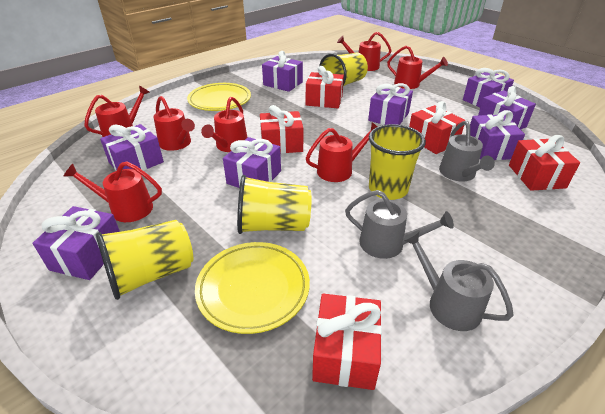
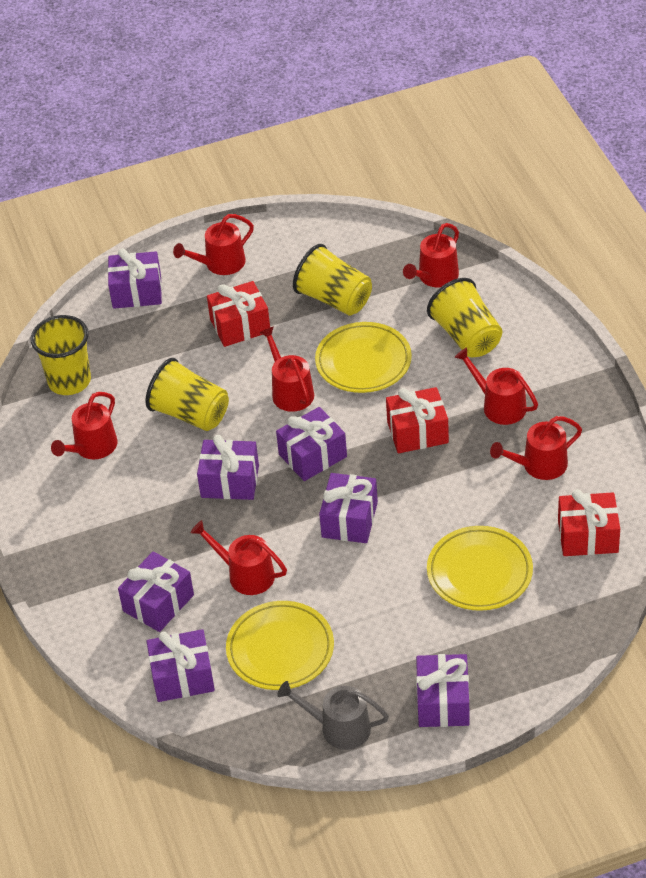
grey watering can: [345,190,454,259] [403,230,514,331] [439,121,495,182] = 3 -> [277,681,389,750] = 1
purple gift: [33,206,120,280] [100,124,164,171] [223,137,281,188] [262,51,303,92] [368,83,413,125] [463,68,514,107] [470,110,525,160] [478,86,536,130] = 8 -> [108,248,162,309] [118,551,194,632] [147,629,215,702] [197,435,259,500] [276,407,347,481] [319,473,378,543] [416,654,470,727] = 7
red gift: [260,105,303,154] [306,66,344,108] [312,294,382,390] [409,101,466,154] [509,135,580,191] = 5 -> [207,281,270,347] [386,387,449,453] [558,489,620,556] = 3
yellow plate: [187,83,251,111] [195,242,310,334] = 2 -> [226,601,334,690] [315,322,412,393] [427,526,533,611] = 3

